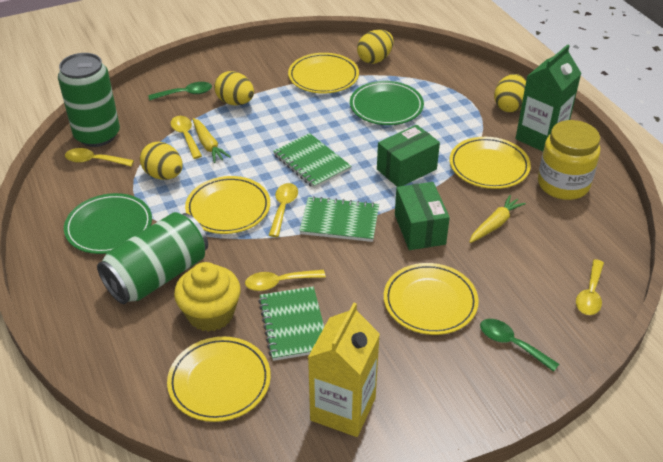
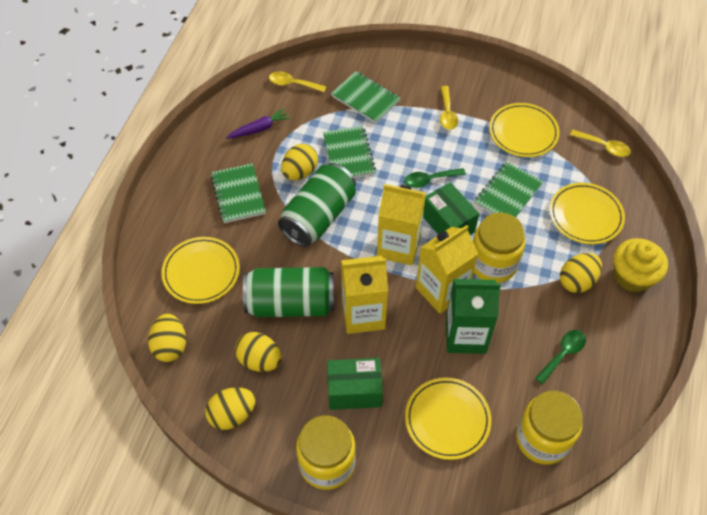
green notebook: [258,286,324,361] [273,133,352,189] [299,196,379,242] = 3 -> [211,163,266,223] [323,126,376,178] [331,71,401,123] [474,162,543,217] = 4
green plate: [64,193,152,254] [350,81,424,125] = 2 -> none = 0
purple carrot: none = 0 -> [226,108,291,139] = 1
yellow carrot: [193,118,231,163] [469,195,526,243] = 2 -> none = 0
yellow carton: [308,303,380,437] = 1 -> [341,256,388,334] [377,184,426,265] [416,225,478,314] = 3
yellow egg: [140,142,183,180] [214,71,254,105] [357,30,393,64] [494,74,526,112] = 4 -> [148,313,186,362] [205,387,256,430] [235,332,282,372] [281,144,318,180] [560,253,602,293] = 5
yellow jar: [538,120,600,200] = 1 -> [296,416,356,490] [473,213,526,283] [516,391,583,465] = 3
yellow plate: [167,336,271,422] [185,176,270,234] [288,53,359,94] [384,263,479,335] [450,137,531,189] = 5 -> [161,237,240,304] [405,378,491,460] [489,103,560,157] [550,183,625,244] = 4
yellow spoon: [65,148,134,166] [171,116,202,159] [245,270,326,291] [269,183,298,237] [576,259,604,315] = 5 -> [269,71,326,92] [440,86,458,130] [570,130,631,157] = 3

